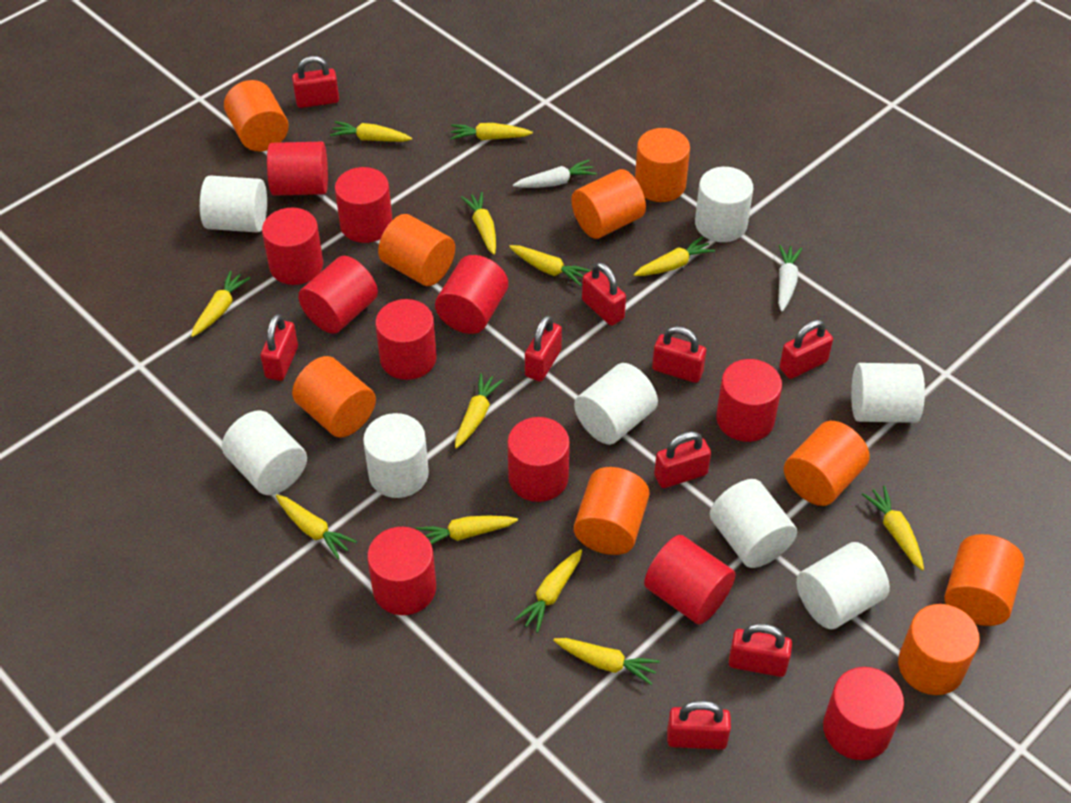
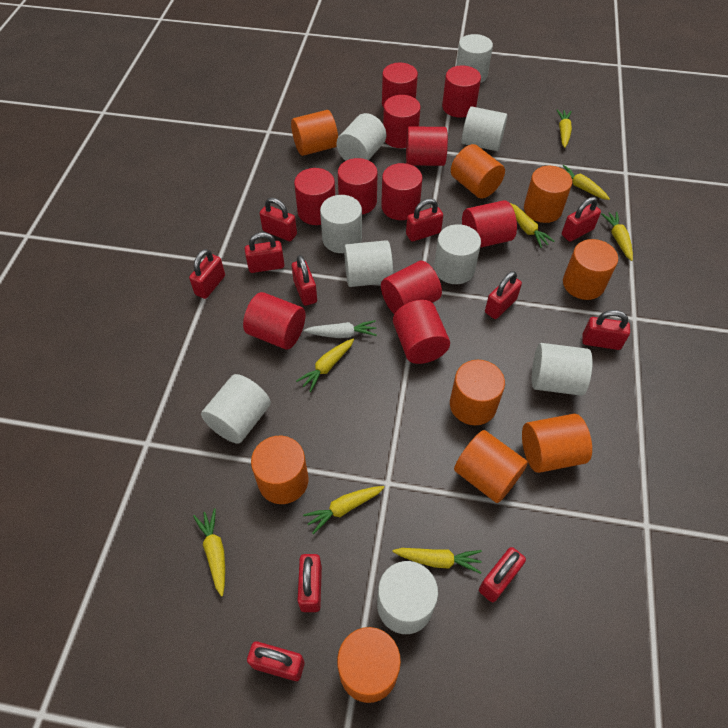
red padlock: [261,314,298,381] [292,56,339,108] [525,315,562,382] [582,262,626,326] [652,326,706,383] [654,431,711,488] [667,700,731,750] [729,623,792,677] [780,320,833,379] = 9 -> [189,249,225,299] [245,232,285,273] [247,641,305,681] [260,198,297,241] [292,255,317,306] [297,554,322,612] [406,199,443,242] [479,547,526,602] [485,271,522,319] [562,197,601,242] [582,310,630,350] = 11
white carrot: [513,160,596,188] [778,245,802,312] = 2 -> [304,320,377,338] = 1
white cylinder: [200,175,267,233] [222,410,307,495] [363,413,429,498] [574,363,658,445] [695,167,753,242] [710,479,797,568] [796,542,890,629] [851,363,925,423] = 8 -> [201,374,271,444] [320,195,362,253] [336,113,386,161] [344,240,393,287] [377,561,438,634] [434,224,481,284] [456,34,493,83] [462,107,508,151] [532,343,593,396] = 9
yellow carrot: [191,271,250,337] [276,495,357,559] [330,121,412,142] [416,516,518,545] [450,123,533,140] [455,373,504,448] [461,192,496,255] [509,245,592,286] [514,549,582,633] [553,638,660,685] [634,236,715,276] [862,486,924,571] = 12 -> [193,508,225,596] [296,339,354,392] [303,486,384,534] [392,548,482,574] [510,203,555,248] [557,110,572,148] [563,165,610,200] [601,211,633,261] = 8

